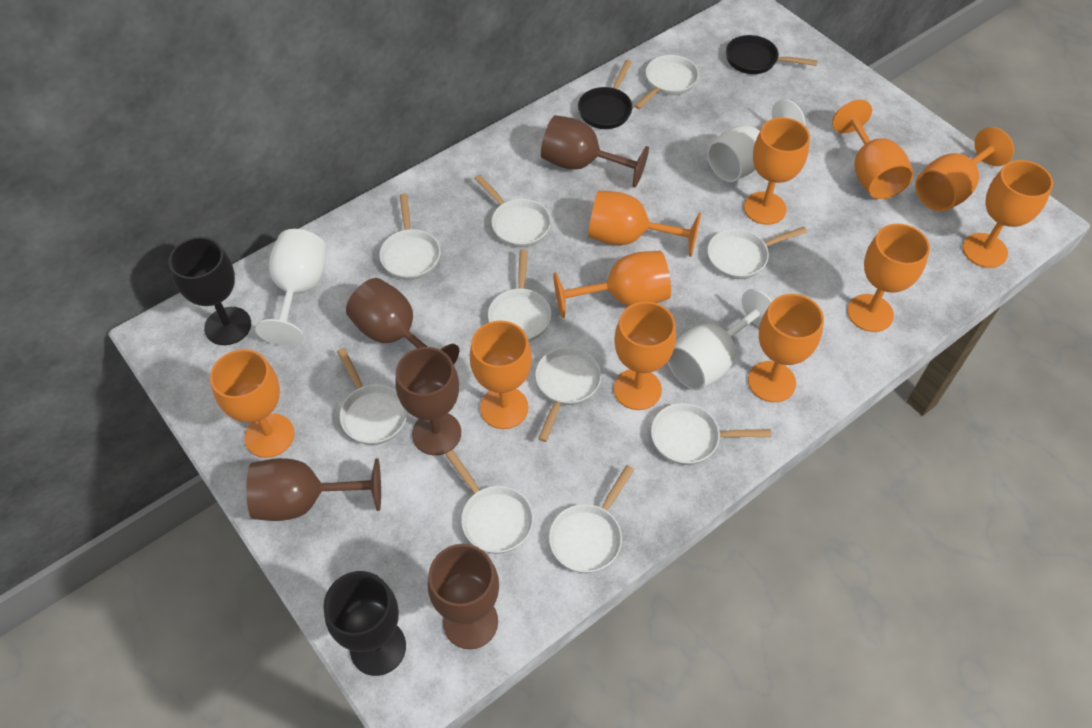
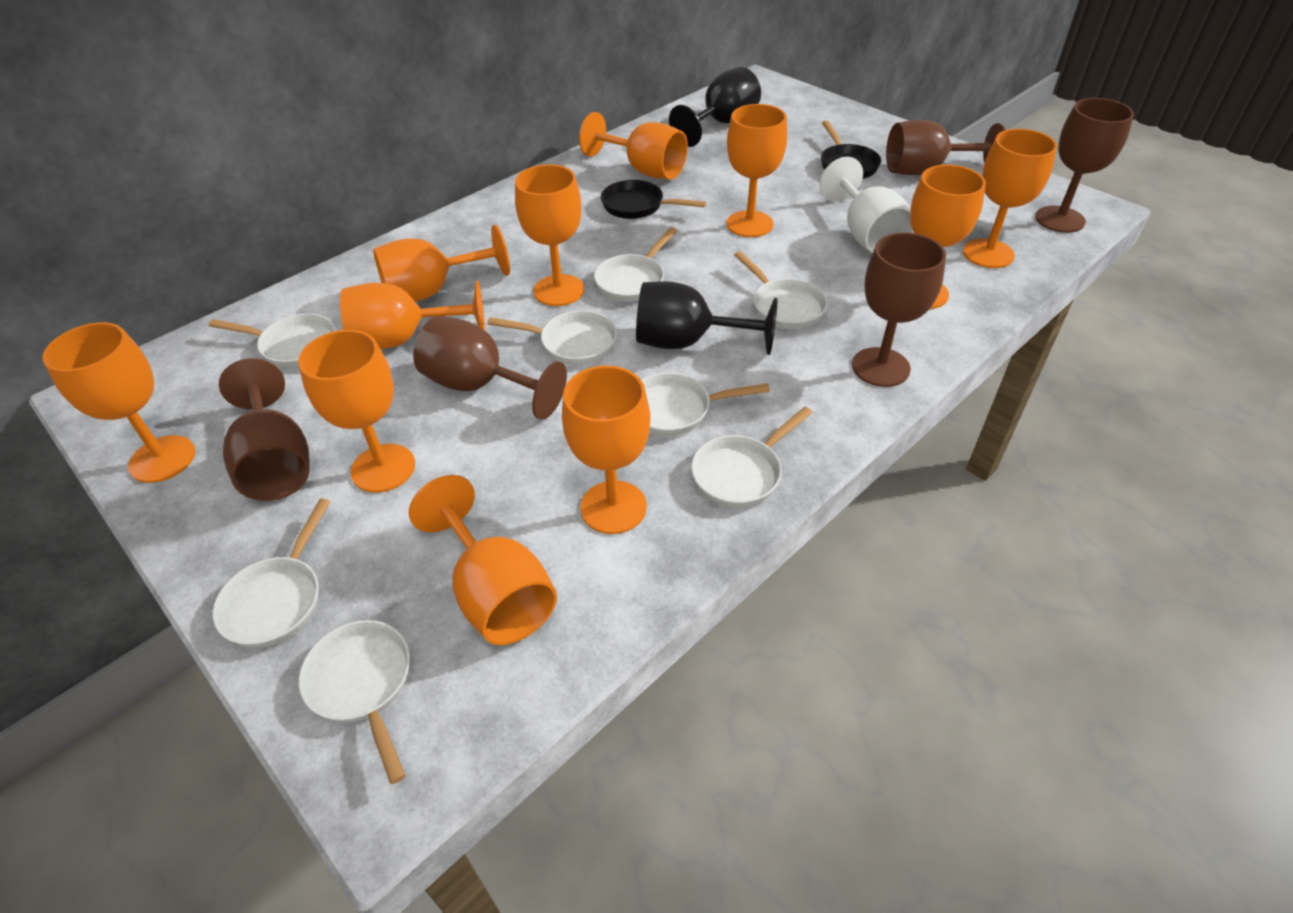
white goblet: [255,229,326,346] [668,289,772,390] [707,99,805,182] = 3 -> [819,157,914,253] = 1
white pan: [337,348,408,445] [379,193,441,280] [445,450,534,554] [474,174,551,247] [488,249,551,342] [535,347,602,442] [549,465,634,573] [634,55,699,109] [651,403,771,465] [707,227,807,279] = 10 -> [209,313,335,368] [212,498,331,648] [299,620,410,784] [488,310,617,365] [594,227,677,302] [641,373,770,436] [691,407,812,508] [734,251,828,329] = 8

